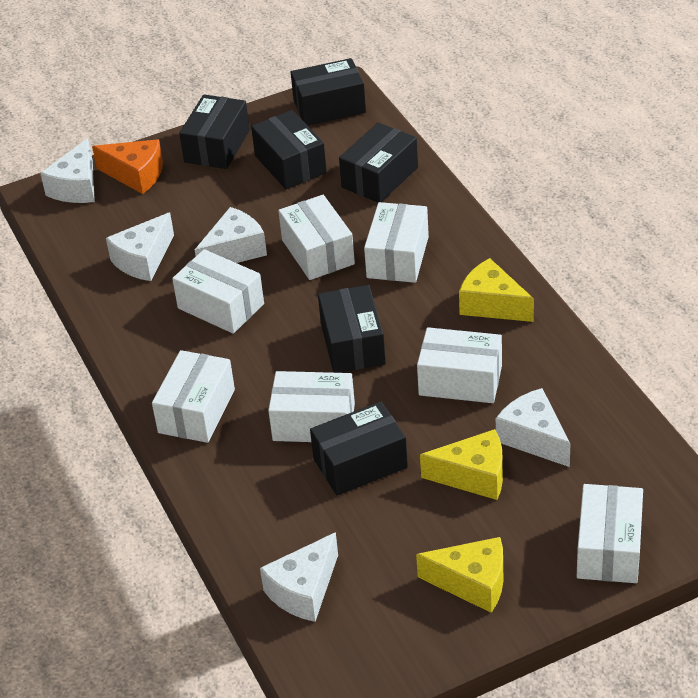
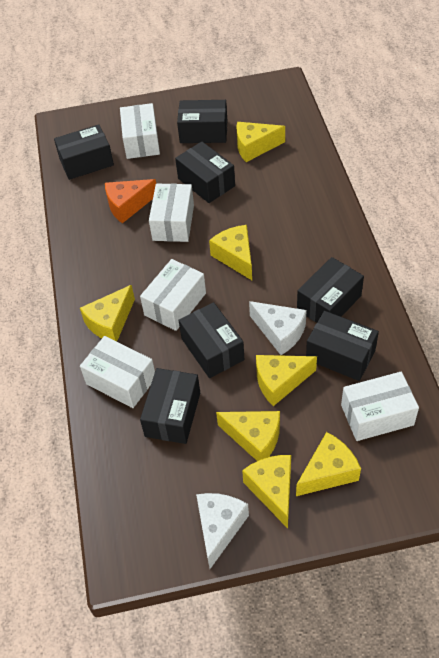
black box: [179,95,250,169] [251,110,327,189] [291,58,366,126] [310,401,408,496] [318,285,386,373] [339,122,418,203] = 6 -> [54,124,114,180] [140,368,200,444] [175,142,235,203] [177,100,227,143] [178,302,244,378] [297,257,364,323] [306,311,379,381] = 7
white box: [152,350,235,443] [172,249,264,334] [268,371,355,442] [278,195,355,280] [364,202,429,283] [417,327,502,403] [577,484,643,583] = 7 -> [80,336,155,408] [120,103,160,159] [140,259,206,331] [149,184,194,242] [341,372,419,441] = 5
white cheese: [40,138,95,203] [106,212,174,281] [195,207,267,263] [260,532,338,622] [496,388,570,467] = 5 -> [196,493,249,569] [249,301,307,355] = 2
yellow cheese: [416,537,503,613] [420,429,503,500] [459,258,534,322] = 3 -> [80,285,135,342] [209,225,252,280] [216,411,280,461] [236,122,285,162] [242,455,291,528] [256,355,317,406] [296,432,361,496] = 7

